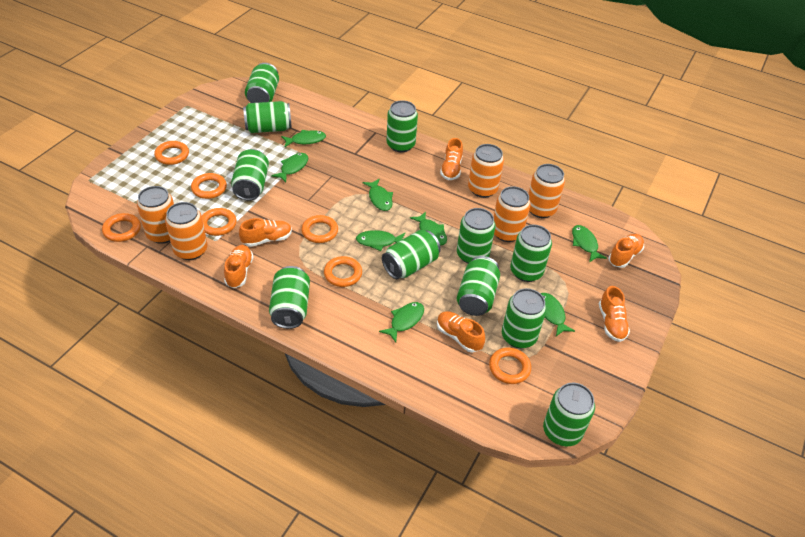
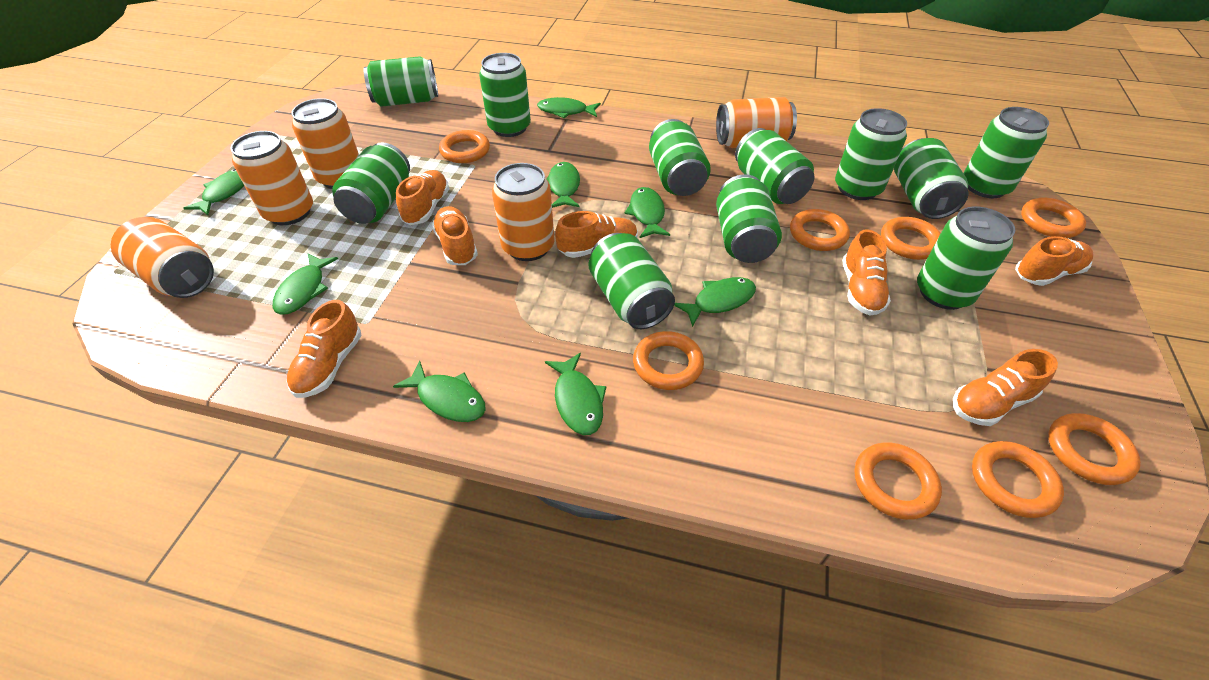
orange ring: [102,213,141,242] [154,141,189,165] [191,173,227,199] [202,208,237,236] [301,215,338,243] [324,256,362,287] [489,348,531,384] = 7 -> [439,130,490,163] [633,331,704,390] [790,209,850,251] [854,442,942,520] [881,217,941,260] [972,441,1064,518] [1021,198,1086,238] [1048,413,1141,485] = 8
orange shoe: [224,245,253,288] [239,218,292,247] [437,311,485,352] [440,138,463,180] [599,286,630,342] [608,234,644,268] = 6 -> [287,300,362,398] [396,170,449,225] [432,206,478,265] [555,211,638,258] [842,229,891,316] [953,349,1058,426] [1015,236,1094,286] = 7

